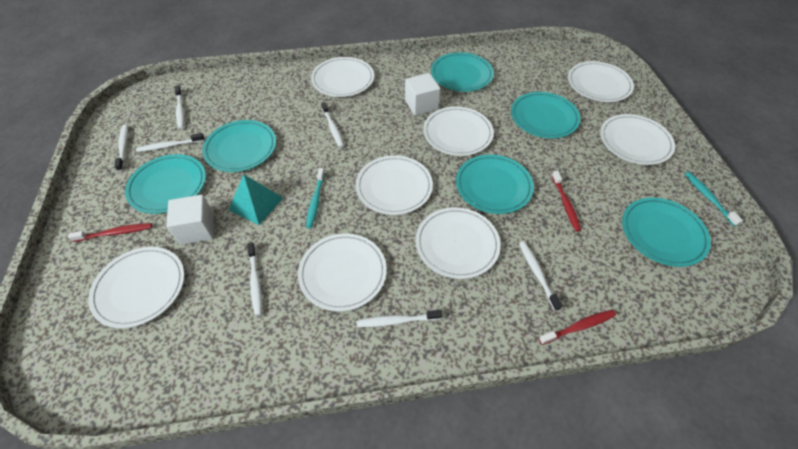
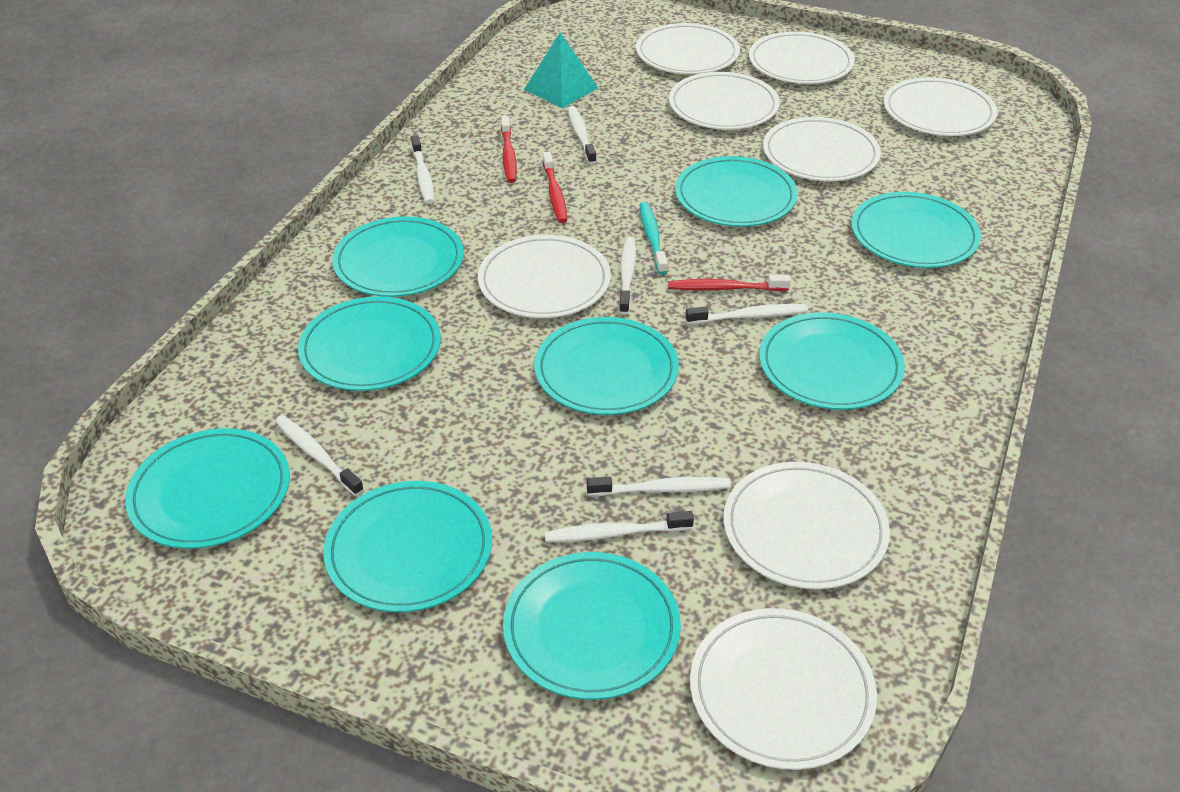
turquoise plate: [125,154,206,214] [202,120,276,172] [431,52,494,92] [456,154,534,214] [511,92,580,138] [622,198,711,267] = 6 -> [125,428,290,549] [298,296,441,391] [323,481,492,612] [332,216,464,297] [503,552,681,700] [534,317,679,415] [675,156,798,227] [759,312,905,410] [851,192,981,268] = 9
turquoise toothbrush: [306,168,325,228] [685,172,743,227] = 2 -> [639,202,668,274] = 1
white cube: [166,195,214,245] [405,73,440,116] = 2 -> none = 0

